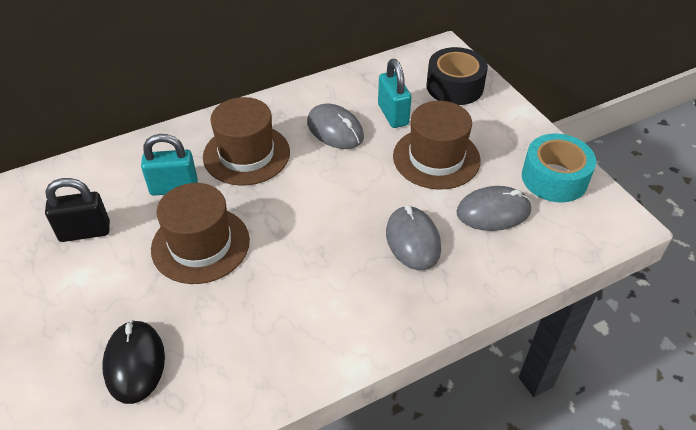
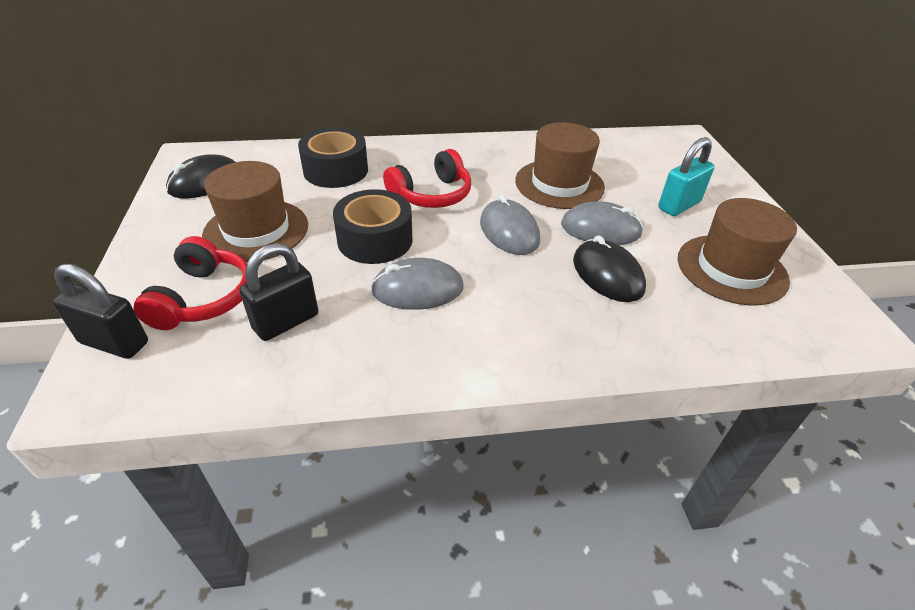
black mouse: [102,320,165,404] = 1 -> [166,154,235,198] [573,236,646,302] = 2
black padlock: [45,178,110,242] = 1 -> [53,264,148,359] [239,243,318,341] = 2
black tape: [426,47,488,105] = 1 -> [298,127,368,188] [333,189,413,264] = 2
red headphones: none = 0 -> [134,236,247,330] [383,149,471,208] = 2
turquoise padlock: [141,134,198,196] [378,59,412,128] = 2 -> [658,137,714,216] = 1
turquoise tape: [522,134,596,202] = 1 -> none = 0

